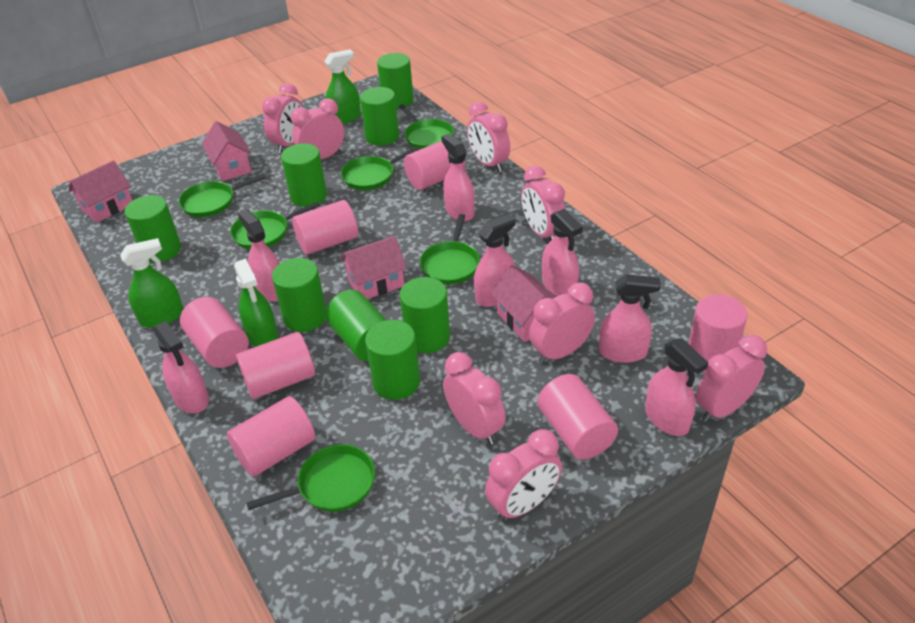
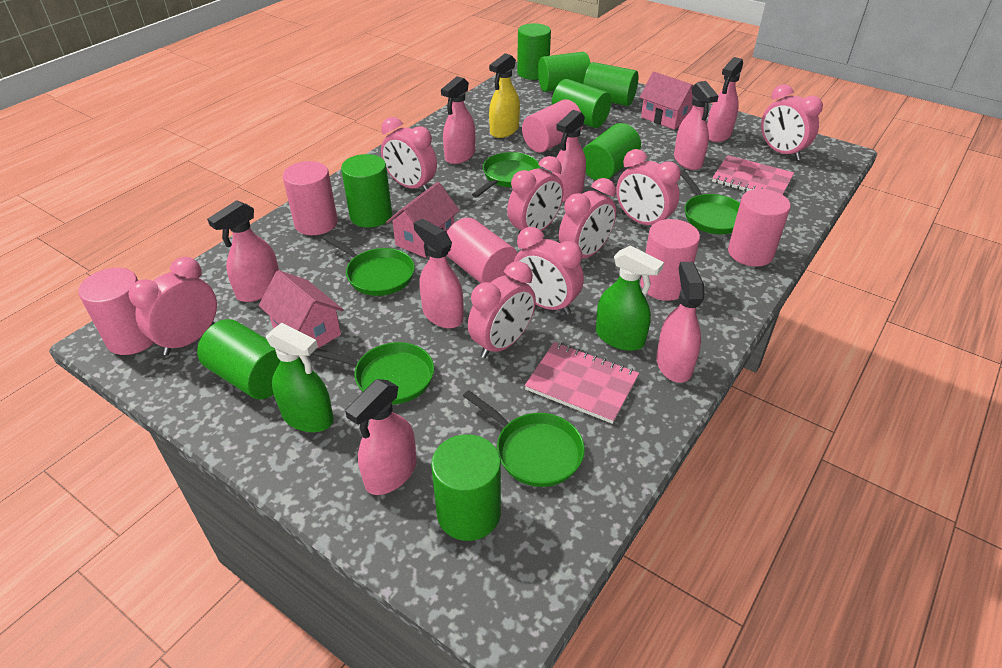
green pan: [179,174,266,217] [230,202,320,249] [246,444,375,512] [341,147,420,190] [399,104,454,149] [420,214,480,284] = 6 -> [311,342,434,404] [323,234,415,296] [463,390,585,487] [472,152,540,197] [680,170,740,234] = 5
green spray bottle: [120,238,183,328] [234,258,278,347] [324,49,361,124] = 3 -> [266,323,334,432] [596,245,664,351] = 2
pink cylinder: [180,297,249,368] [227,396,315,477] [236,332,315,399] [292,200,358,255] [404,141,465,190] [537,374,618,460] [688,294,748,373] = 7 -> [78,268,154,355] [283,161,338,235] [446,218,518,283] [522,99,583,153] [640,219,700,301] [728,189,791,267] = 6
pink house: [68,160,132,223] [202,121,252,181] [340,236,407,299] [490,265,555,342] = 4 -> [259,270,344,348] [387,182,460,258] [640,72,693,130] = 3
pink notebook: none = 0 -> [525,342,639,424] [712,155,794,195] = 2
pink spray bottle: [153,321,209,413] [237,209,280,302] [441,134,475,221] [474,214,516,307] [542,209,583,296] [599,274,661,363] [645,338,708,436] = 7 -> [207,200,279,302] [345,379,417,495] [413,219,463,329] [441,76,475,164] [552,110,586,202] [656,262,704,383] [674,81,718,170] [707,57,743,142] = 8
yellow spray bottle: none = 0 -> [489,53,520,138] = 1

